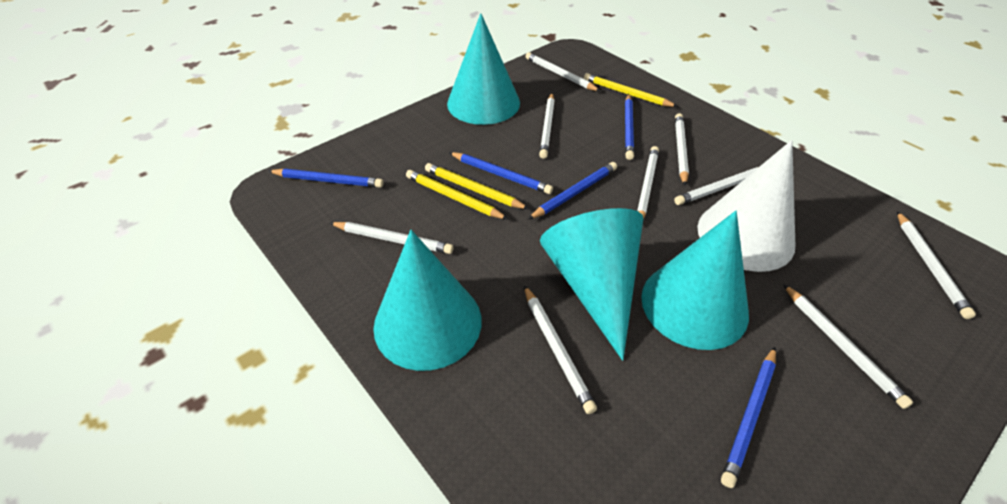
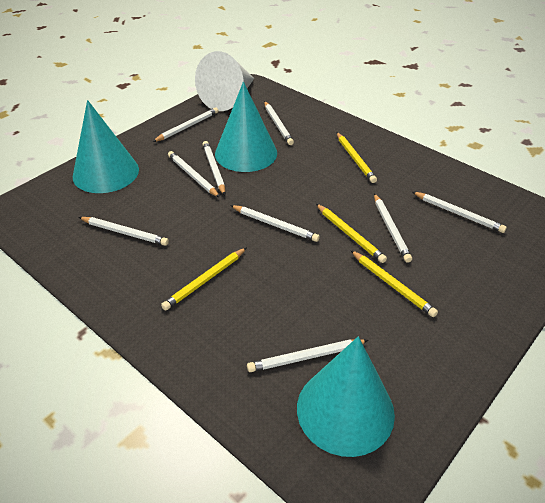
blue pencil: [268,169,383,188] [449,152,553,194] [528,162,617,220] [625,94,634,160] [721,347,776,488] = 5 -> none = 0
turquoise cone: [373,230,482,371] [447,13,520,125] [540,208,644,361] [641,211,749,350] = 4 -> [73,100,139,193] [215,82,277,172] [297,336,395,457] = 3
yellow pencil: [406,170,508,219] [425,163,529,209] [584,73,678,107] = 3 -> [161,247,247,311] [316,204,387,263] [336,132,377,183] [350,250,438,317] = 4

